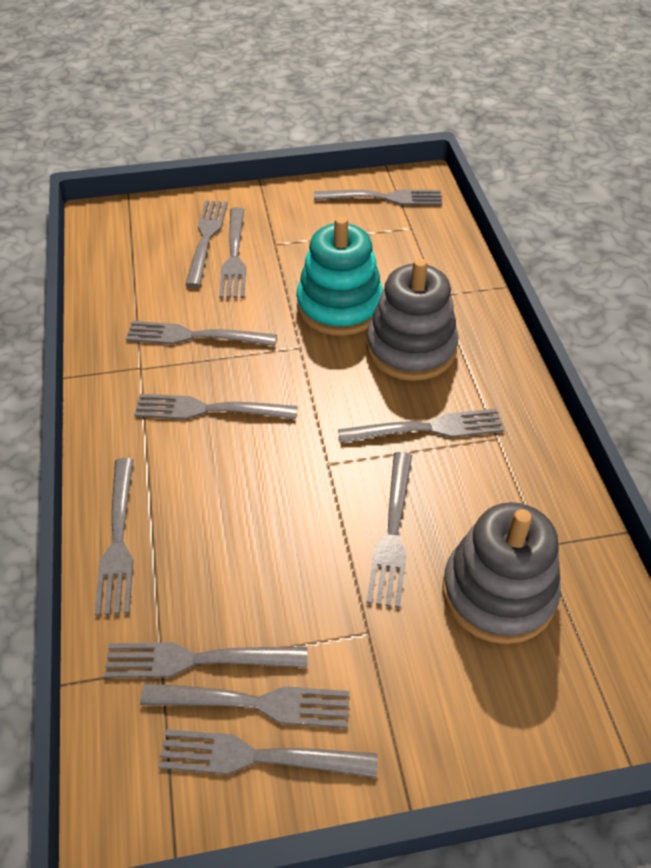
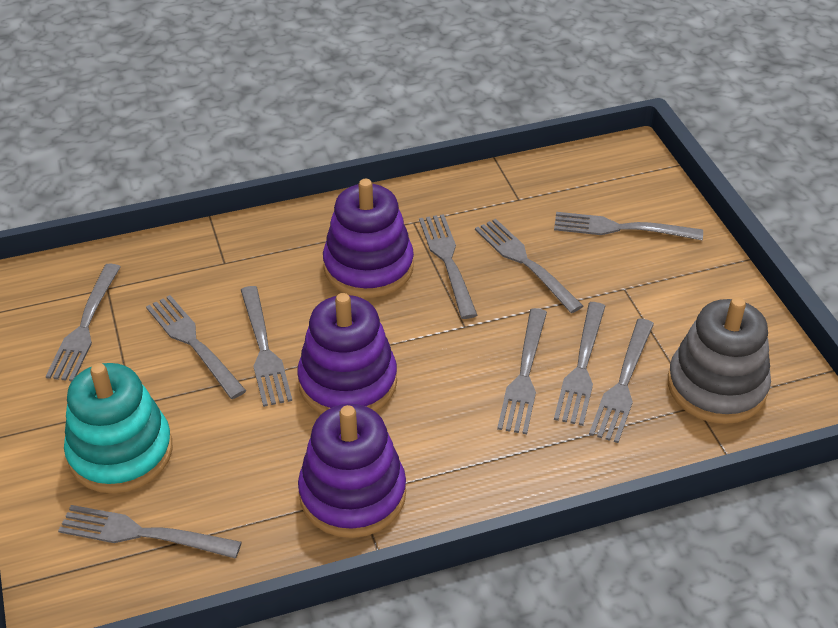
grey fork: [95,458,134,616] [104,642,308,678] [126,321,277,346] [134,394,297,420] [140,683,350,728] [158,729,378,778] [185,200,228,287] [219,207,246,298] [314,190,442,205] [338,408,504,443] [367,452,412,608] = 11 -> [46,264,120,381] [58,505,242,558] [146,295,246,399] [241,286,292,407] [419,214,477,319] [475,219,583,313] [497,308,547,434] [554,212,703,240] [554,302,605,426] [589,318,654,443] = 10
grey stacking toy: [366,258,458,381] [442,502,561,644] = 2 -> [668,297,771,424] = 1
purple stacking toy: none = 0 -> [297,293,397,414] [298,404,406,538] [323,179,414,298] = 3

